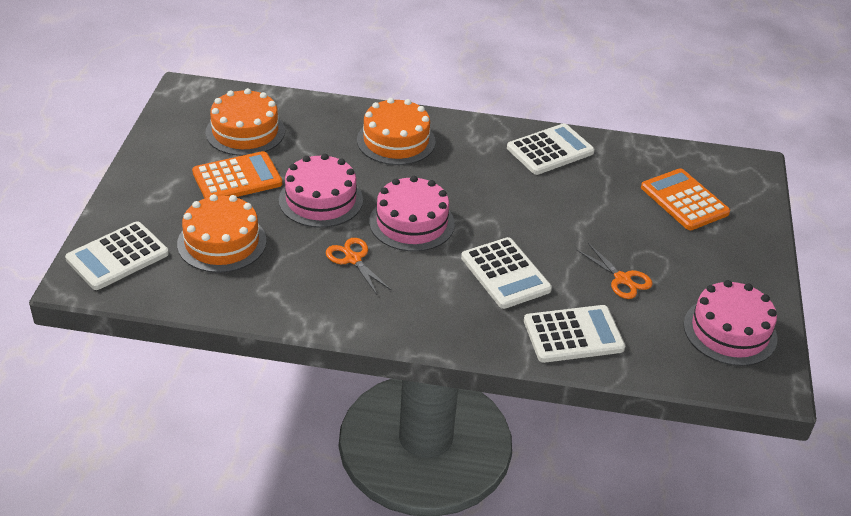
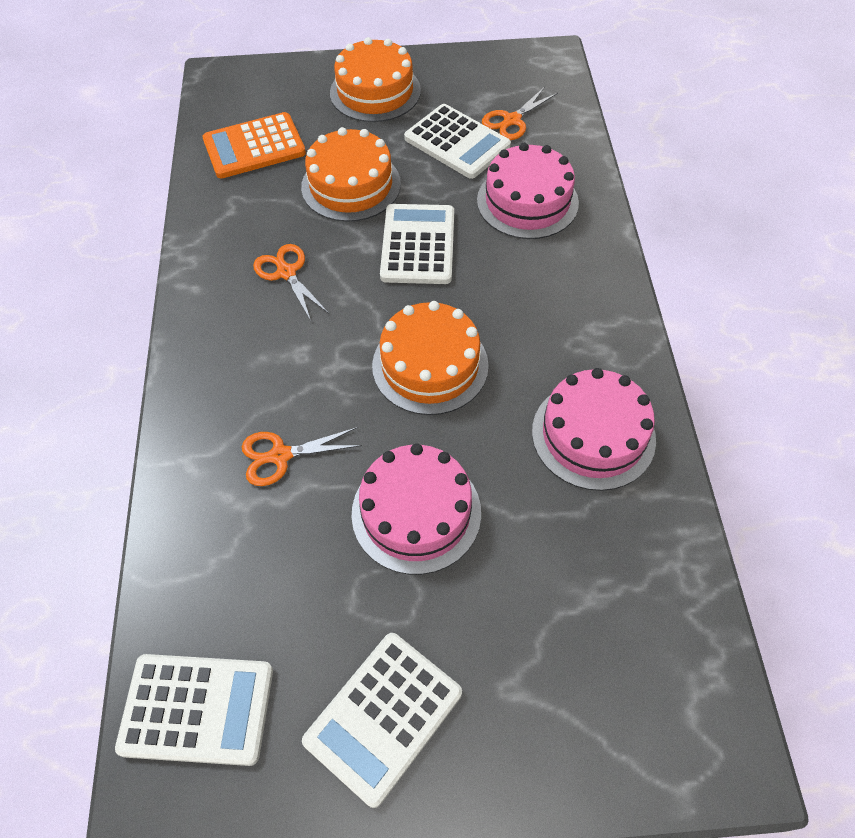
orange calculator: [192,151,282,199] [641,168,730,230] = 2 -> [202,112,306,178] = 1
orange scissors: [326,238,391,295] [577,243,653,299] = 2 -> [242,427,362,486] [253,244,329,321] [482,87,558,140] = 3

